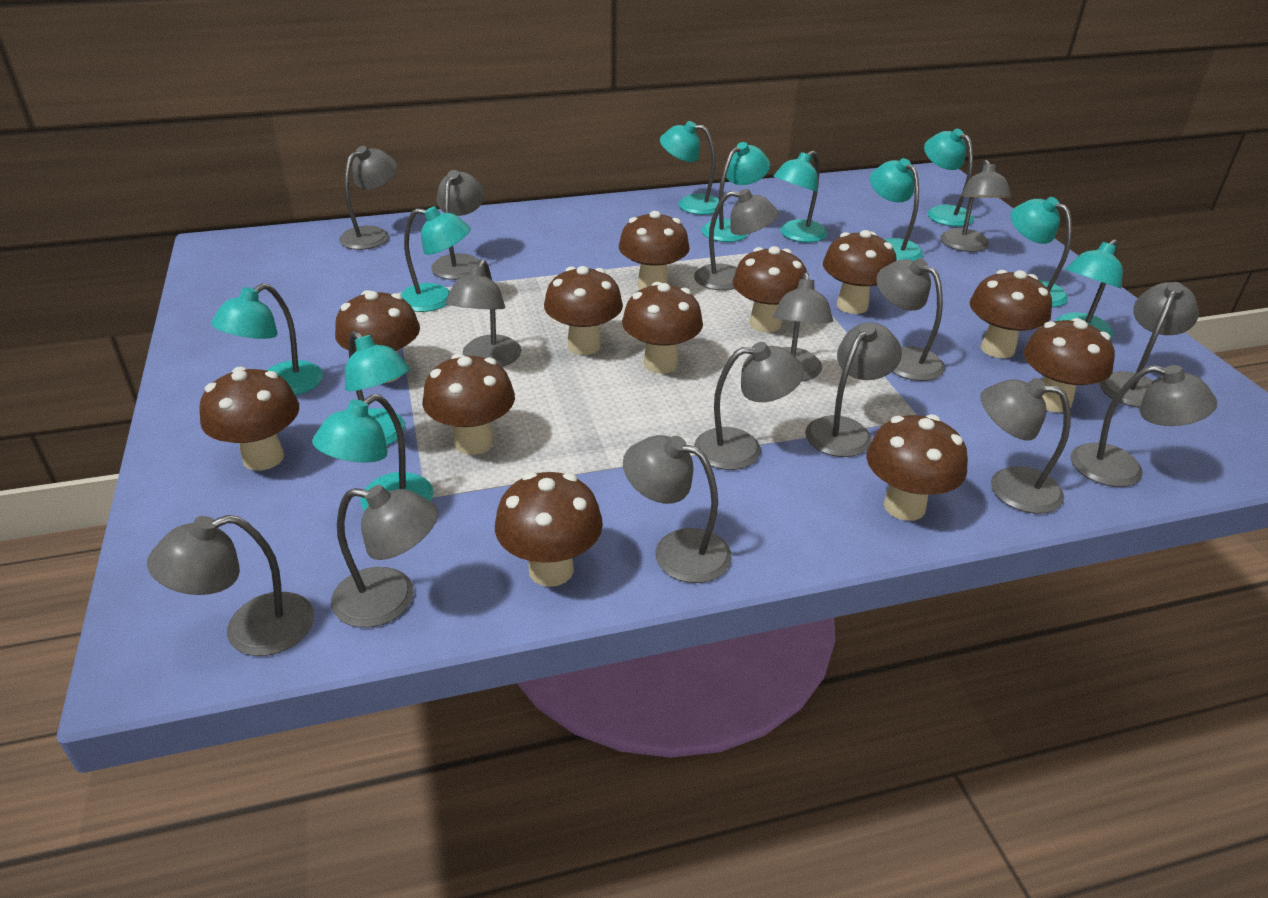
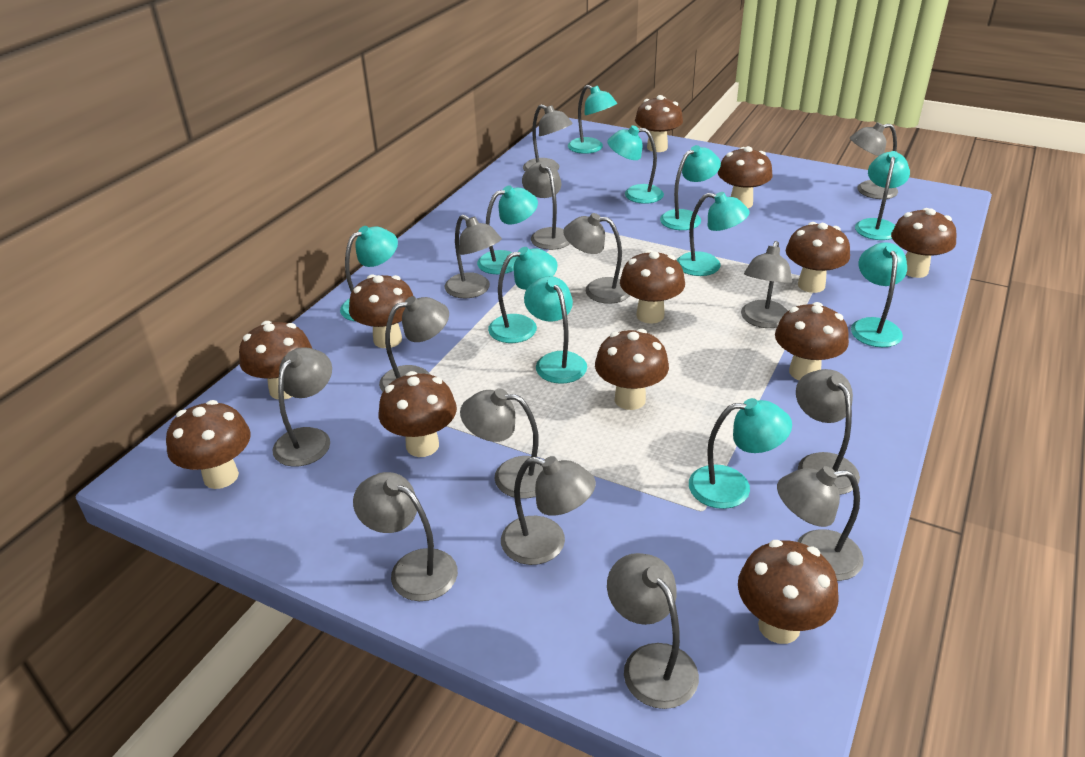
grey lamp: [147,515,314,656] [331,485,438,628] [339,146,397,250] [431,170,485,280] [446,259,521,367] [623,435,732,583] [694,189,778,290] [694,342,804,470] [773,272,833,381] [805,322,902,457] [877,258,945,381] [940,160,1011,252] [980,378,1071,514] [1071,365,1217,487] [1100,282,1199,408] = 15 -> [273,347,332,467] [353,472,458,601] [379,296,449,392] [445,215,502,298] [460,388,543,499] [501,456,596,565] [522,161,570,250] [523,104,573,172] [563,213,630,304] [607,553,699,709] [741,241,792,328] [777,466,864,581] [796,369,860,495] [850,122,898,199] = 14

